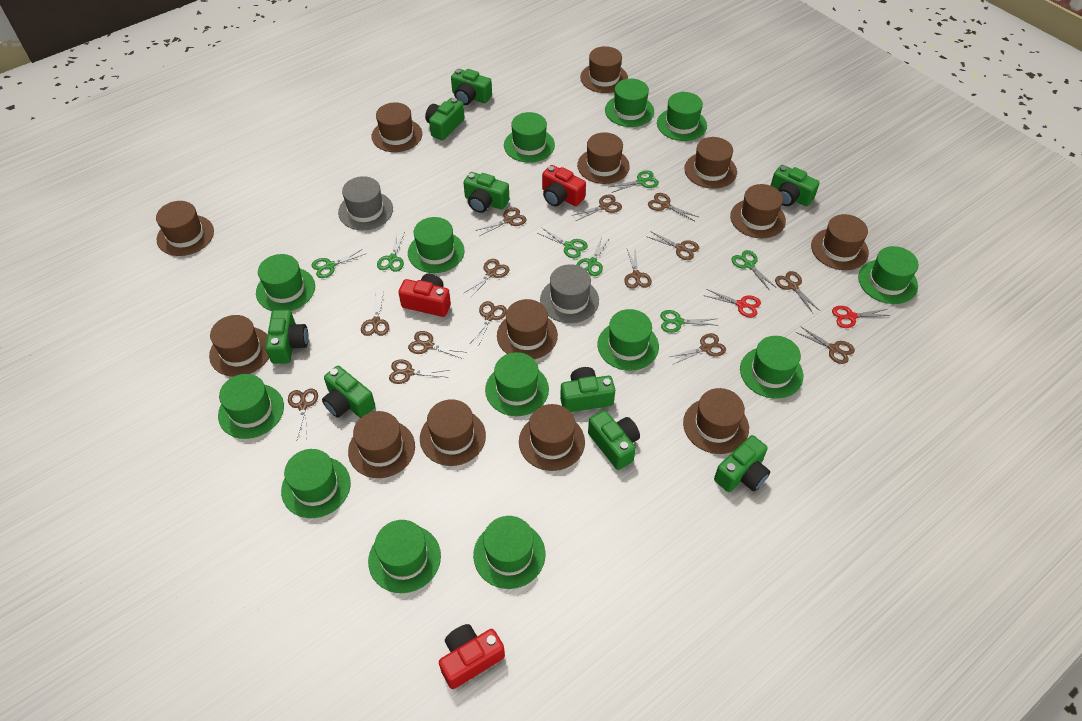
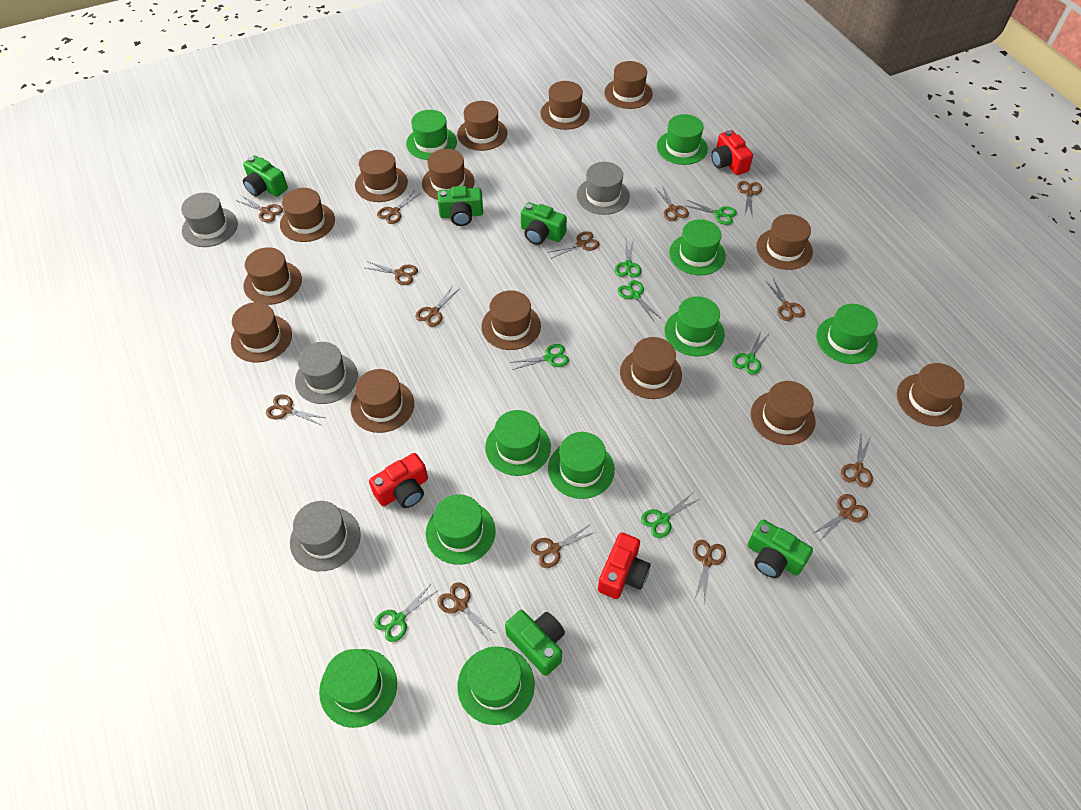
brown hat: [156,201,214,256] [209,315,269,377] [348,411,415,478] [372,102,422,152] [420,399,486,466] [497,299,558,359] [519,404,585,471] [577,132,630,184] [580,46,628,93] [683,388,749,454] [684,137,737,189] [730,184,786,238] [811,214,869,270] = 13 -> [231,302,292,363] [243,247,302,305] [280,188,335,242] [351,369,414,433] [355,150,408,202] [422,149,475,200] [457,101,507,151] [481,290,541,350] [540,81,590,130] [604,61,653,109] [620,337,682,399] [751,381,815,445] [756,214,813,270] [897,363,965,427] = 14
green camera: [265,310,309,364] [322,366,375,418] [425,98,465,141] [451,69,492,105] [463,172,509,213] [560,367,615,412] [588,410,640,470] [714,435,770,492] [771,165,820,206] = 9 -> [243,155,288,197] [437,186,483,226] [505,610,565,676] [521,202,567,245] [748,520,813,578] = 5
green hat: [218,374,284,439] [256,254,315,311] [281,449,351,518] [368,520,441,593] [408,217,464,273] [473,516,545,589] [485,352,549,416] [504,112,555,163] [597,309,659,371] [605,79,654,127] [657,92,707,141] [740,336,803,399] [858,246,919,304] = 13 -> [319,649,397,728] [406,110,457,160] [426,494,495,565] [457,647,535,725] [485,410,551,476] [548,432,615,499] [657,114,708,165] [664,296,725,356] [669,219,726,275] [816,304,878,364] = 10
grey hat: [338,176,393,230] [540,264,599,323] = 2 -> [181,193,238,247] [290,501,361,571] [295,342,358,404] [577,162,630,215] = 4
red scissors: [703,289,761,317] [832,306,891,328] = 2 -> none = 0

